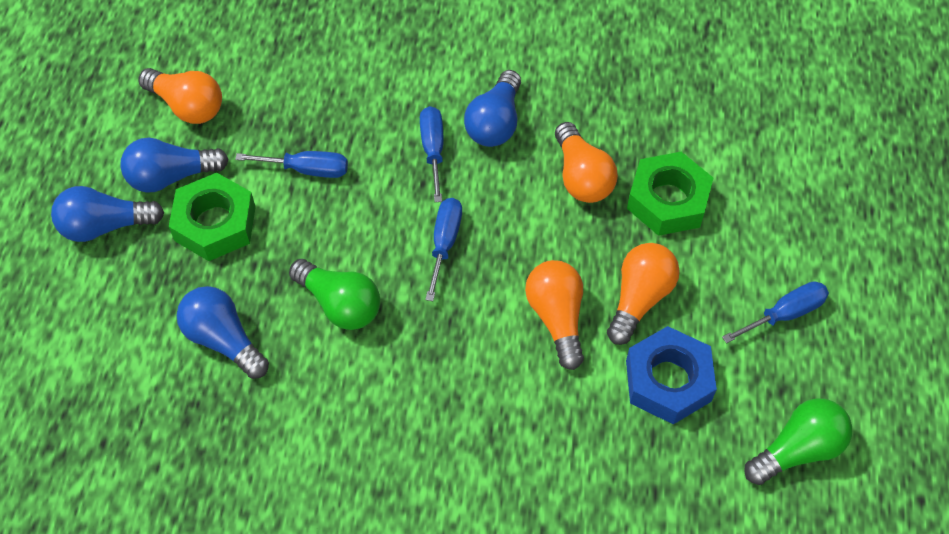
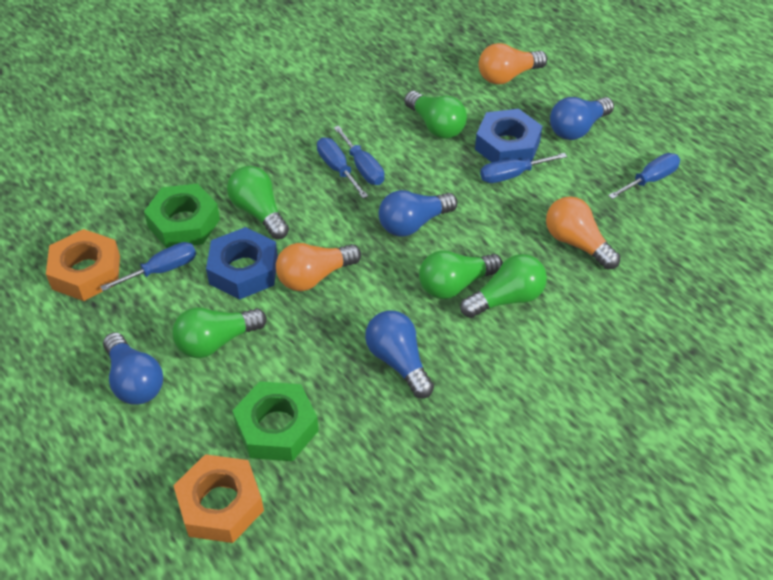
blue nut: [626,326,717,424] = 1 -> [206,227,278,300] [475,109,542,163] = 2
blue screwdriver: [235,151,348,178] [420,106,444,202] [425,198,462,301] [722,281,829,343] = 4 -> [100,242,196,291] [317,137,368,198] [334,125,385,185] [480,153,567,183] [608,153,680,199] = 5
green light bulb: [289,259,380,330] [744,398,852,485] = 2 -> [172,307,267,358] [227,166,289,239] [404,91,467,139] [419,250,503,299] [460,254,547,318] = 5
orange light bulb: [138,68,222,124] [525,260,584,370] [555,122,618,203] [607,243,680,345] = 4 -> [276,243,361,291] [479,43,547,85] [546,196,620,269] = 3
orange nut: none = 0 -> [46,229,120,301] [173,454,264,543] = 2

